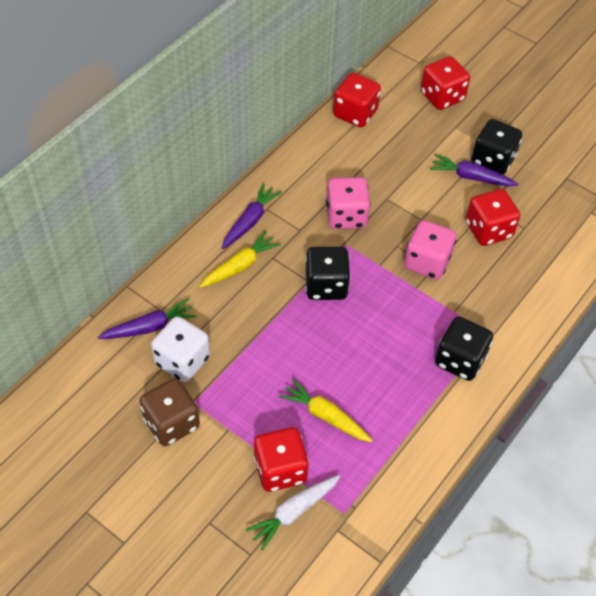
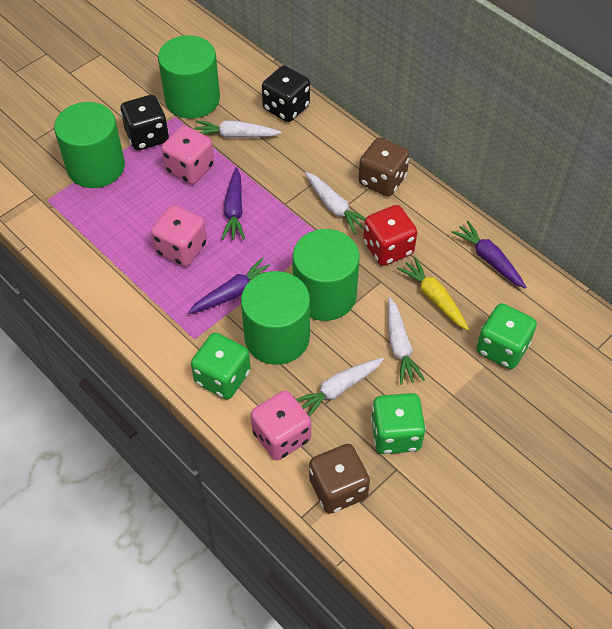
black dice: [305,247,351,300] [435,316,493,381] [471,119,522,175] = 3 -> [120,95,169,151] [262,66,310,122] = 2
brown dice: [140,378,200,446] = 1 -> [309,444,370,514] [358,137,410,196] = 2
green cylinder: none = 0 -> [54,102,125,188] [158,35,220,118] [241,271,310,365] [292,229,360,321] = 4
green dice: none = 0 -> [191,333,251,399] [371,393,426,454] [476,303,537,369] = 3
pink dice: [326,177,371,229] [404,220,457,280] = 2 -> [151,205,207,267] [161,126,214,184] [251,390,311,460] = 3
red dice: [254,427,309,492] [333,73,381,127] [421,56,470,110] [466,189,520,246] = 4 -> [363,205,417,266] = 1
white carrot: [245,475,340,550] = 1 -> [194,120,281,138] [296,357,384,416] [305,172,366,234] [388,297,425,385] = 4
white dice: [151,317,210,382] = 1 -> none = 0
yellow carrot: [199,231,280,288] [279,378,373,442] = 2 -> [397,257,469,330] = 1

